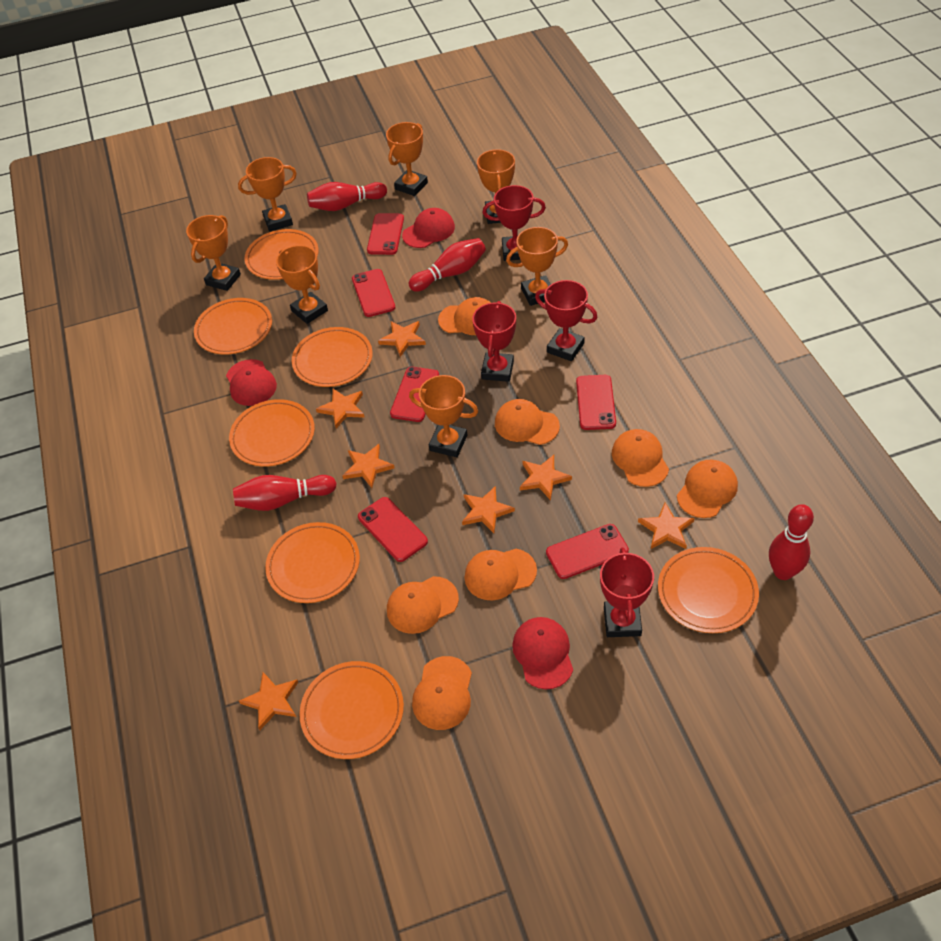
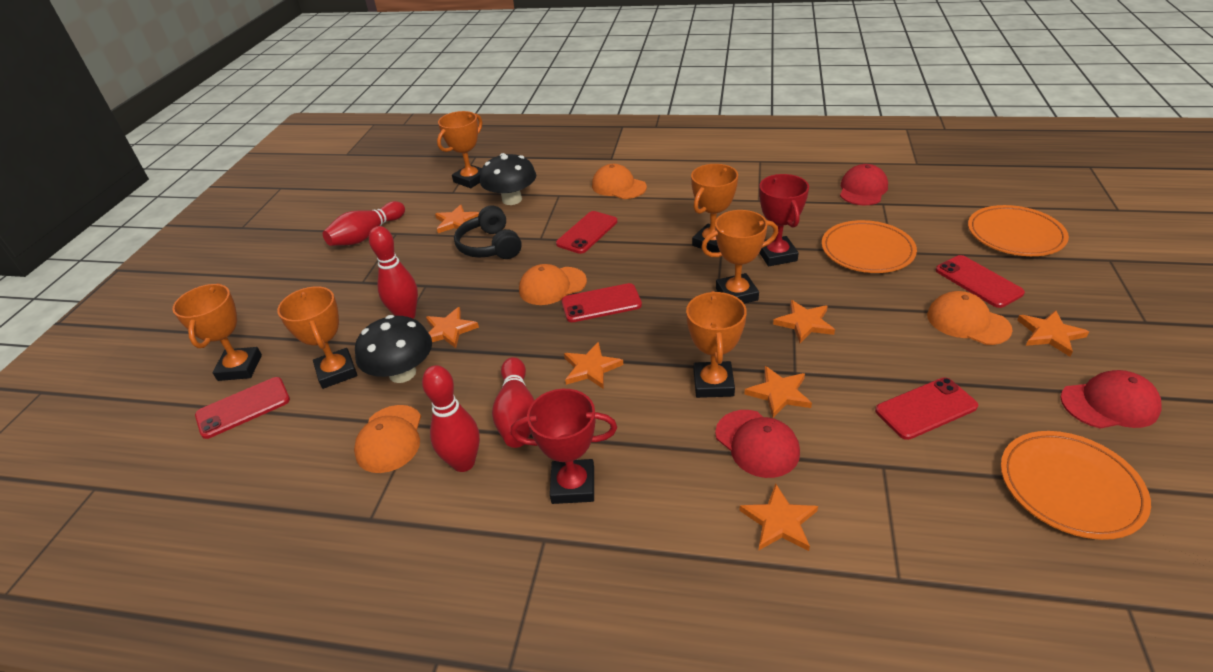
black headphones: none = 0 -> [454,205,522,259] = 1
black mushroom: none = 0 -> [355,315,432,383] [480,153,536,205] = 2
orange cap: [387,576,459,634] [412,656,472,730] [438,297,491,335] [464,549,537,600] [495,399,560,445] [612,429,669,487] [677,460,738,518] = 7 -> [354,405,421,473] [519,264,587,305] [592,164,647,199] [927,291,1013,345] = 4
orange plate: [194,298,272,354] [229,399,315,467] [245,229,319,280] [265,522,360,603] [292,327,373,387] [299,661,404,759] [658,547,759,633] = 7 -> [822,220,917,273] [968,205,1069,256] [1001,431,1151,540] = 3
orange trophy: [186,215,241,291] [238,157,297,231] [276,245,328,324] [386,122,428,196] [409,375,478,457] [477,149,515,224] [506,227,568,306] = 7 -> [172,283,262,381] [277,286,357,389] [437,111,482,188] [686,291,747,398] [691,164,738,253] [701,210,778,304] = 6
red phone: [352,269,395,317] [358,497,428,562] [367,213,404,255] [390,367,439,422] [546,524,629,579] [576,375,616,430] = 6 -> [195,377,290,439] [556,211,617,254] [561,283,642,322] [875,377,978,440] [936,255,1025,308] = 5
red trophy: [472,301,516,382] [483,185,546,261] [535,280,598,361] [600,547,654,637] = 4 -> [511,389,617,504] [759,174,809,266] = 2

